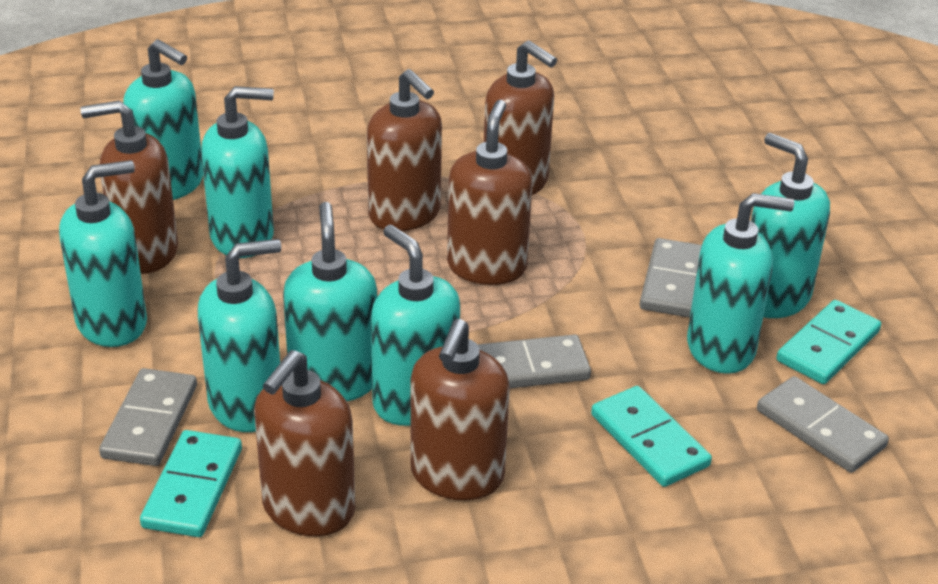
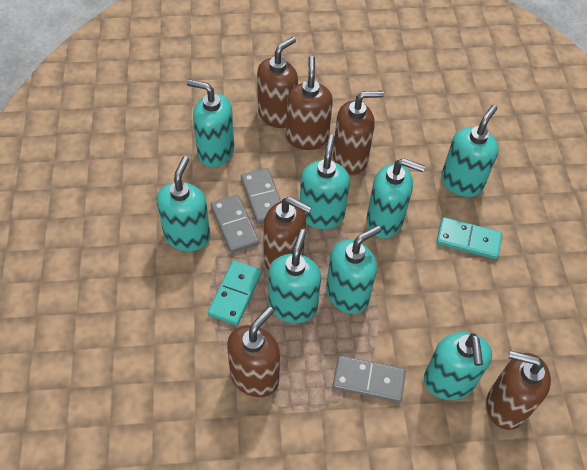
grey domino: [99,368,197,466] [477,335,591,388] [640,238,702,318] [757,376,889,473] = 4 -> [211,194,259,253] [241,168,281,224] [333,355,406,402] = 3
turquoise domino: [140,430,242,537] [591,386,712,487] [776,300,881,384] = 3 -> [208,260,262,326] [436,217,502,259] = 2

